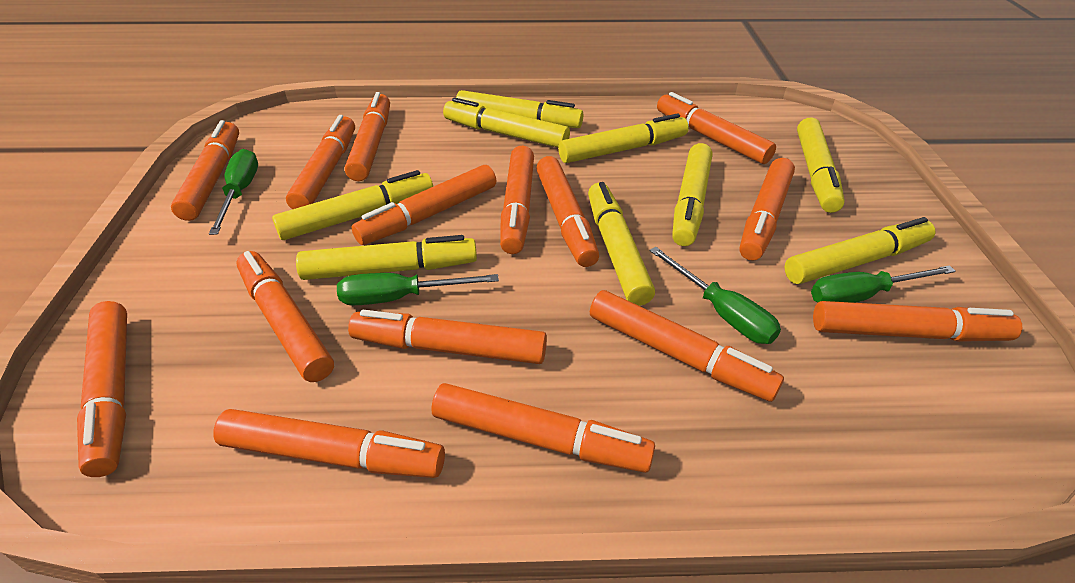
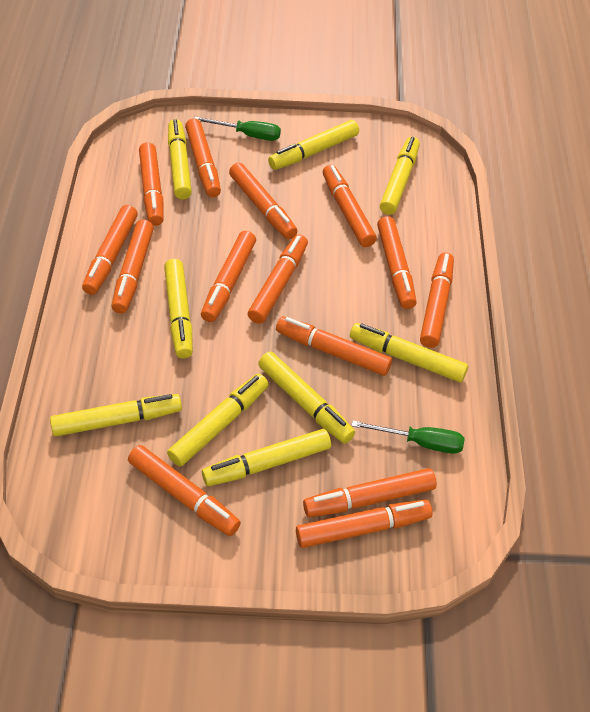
green screwdriver: [209,149,258,235] [337,273,499,305] [649,247,781,344] [811,265,956,303] = 4 -> [195,117,281,141] [351,421,464,454] = 2
orange marker: [77,301,127,477] [171,120,239,221] [213,409,445,478] [236,251,334,382] [286,115,355,209] [345,92,390,181] [348,310,547,364] [352,165,496,245] [432,383,655,473] [500,145,534,254] [536,156,599,267] [590,290,784,402] [657,92,776,164] [739,158,795,261] [813,301,1023,342] = 15 -> [82,205,138,295] [111,220,154,313] [128,445,241,536] [139,142,164,226] [185,118,221,197] [201,231,256,322] [229,163,297,239] [248,235,308,324] [276,316,392,376] [296,499,433,548] [303,468,437,517] [323,165,377,247] [377,216,417,309] [420,252,454,348] = 14

